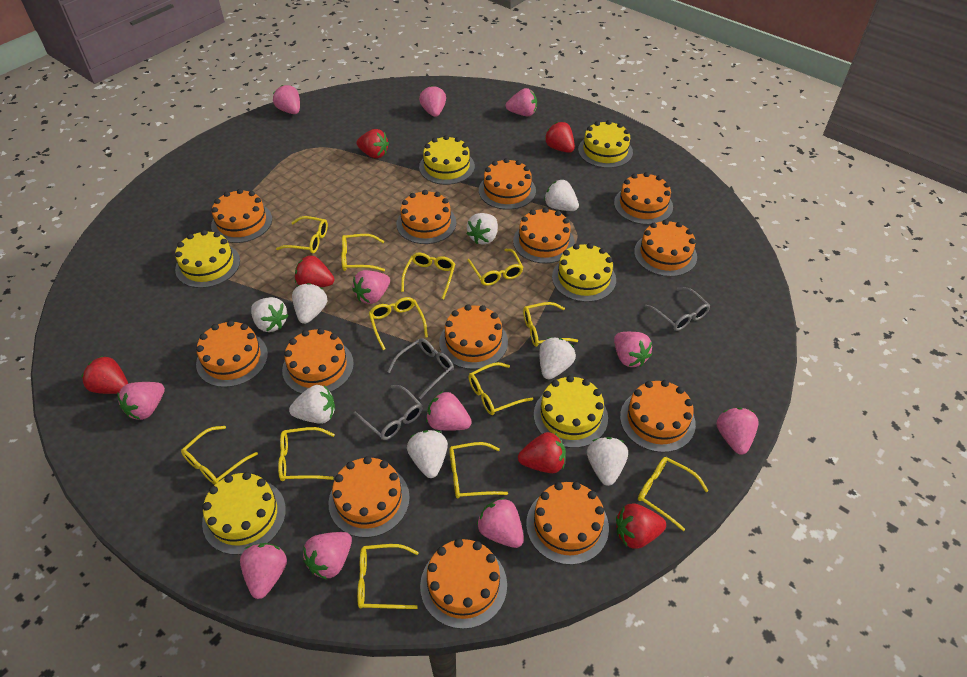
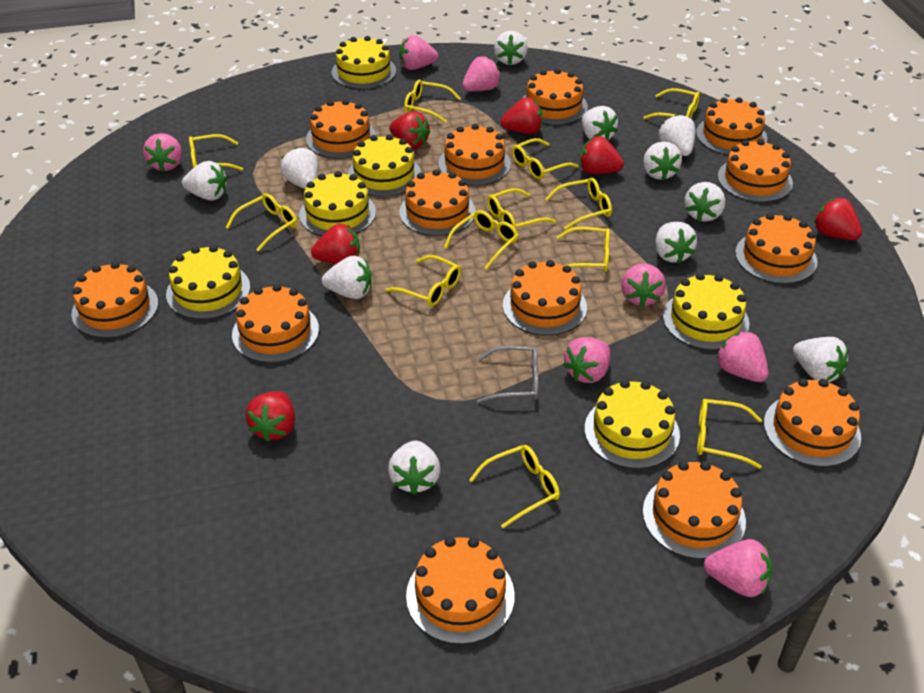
grey glasses: [354,385,422,440] [388,338,454,399] [645,288,710,331] = 3 -> [477,346,538,403] = 1
pink strawberry: [117,382,165,420] [240,543,287,599] [273,85,300,114] [303,532,352,580] [352,270,390,304] [419,85,446,117] [426,391,472,431] [477,498,524,548] [506,88,537,116] [614,332,652,367] [716,408,759,455] = 11 -> [143,133,182,171] [399,35,438,70] [462,56,501,91] [563,337,610,383] [621,263,666,307] [704,539,772,597] [716,331,769,382] = 7
white strawberry: [251,297,289,332] [289,385,335,424] [292,283,327,324] [407,430,448,478] [467,213,498,245] [539,337,576,380] [544,179,579,211] [587,437,628,486] = 8 -> [182,161,227,201] [280,147,318,189] [322,255,372,299] [388,440,440,495] [494,31,527,65] [582,106,618,140] [643,142,682,180] [655,222,697,263] [658,114,695,156] [684,182,725,222] [793,337,848,382] = 11

